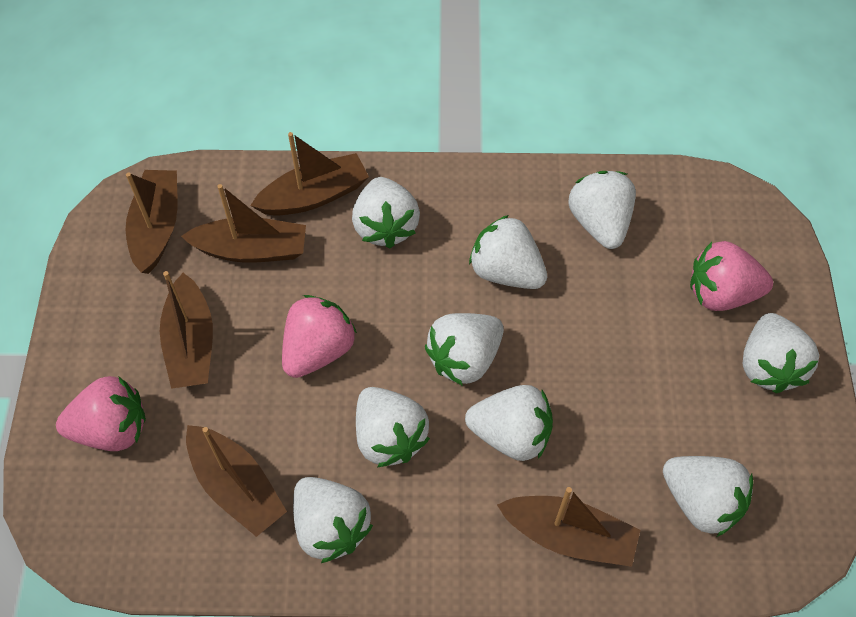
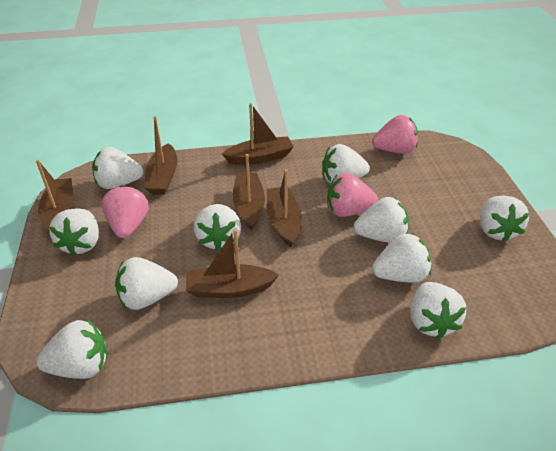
white strawberry: [293,477,373,563] [352,177,420,248] [356,387,430,467] [425,313,504,386] [465,385,553,461] [469,215,547,289] [568,171,636,249] [663,456,753,537] [743,313,819,393] = 9 -> [36,320,108,379] [49,208,99,256] [92,147,144,189] [115,257,178,310] [194,204,241,251] [322,144,370,184] [354,197,409,243] [372,233,431,283] [411,282,466,339] [480,196,530,242] = 10

